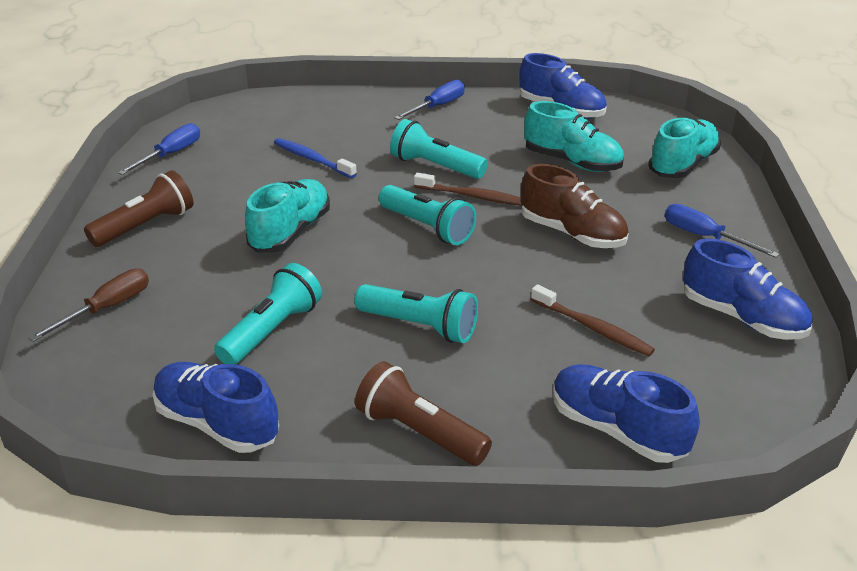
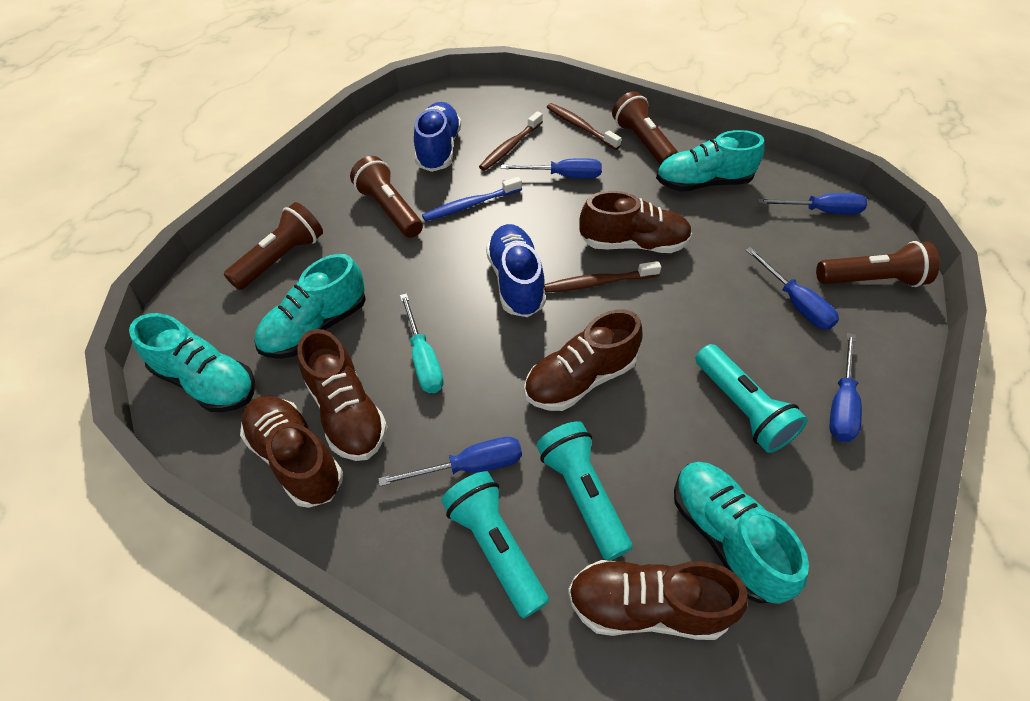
blue screwdriver: [118,123,200,175] [394,80,465,120] [665,204,780,258] = 3 -> [378,437,522,486] [501,158,602,178] [746,247,839,329] [758,193,867,214] [830,333,862,442] = 5
blue shoe: [152,362,279,453] [519,53,607,119] [553,364,700,463] [683,239,813,340] = 4 -> [414,102,461,172] [486,224,546,317] = 2
brown flashlight: [84,170,193,247] [355,361,492,466] = 2 -> [224,202,323,290] [350,156,423,238] [612,91,678,165] [816,241,940,287] = 4
brown screwdriver: [28,268,149,342] = 1 -> none = 0
brown shoe: [521,164,628,248] = 1 -> [240,396,343,508] [297,329,388,461] [524,310,642,411] [568,560,748,640] [579,191,692,253] = 5
brown toothbrush: [414,172,522,206] [531,284,655,356] = 2 -> [479,111,543,171] [544,261,661,293] [547,103,622,150] = 3
turquoise flashlight: [214,263,322,365] [355,284,478,343] [379,185,476,245] [390,119,487,179] = 4 -> [441,471,549,619] [536,421,632,561] [696,344,808,453] = 3
turquoise screwdriver: none = 0 -> [400,293,444,393] = 1
turquoise shoe: [245,179,330,252] [524,101,624,172] [648,118,721,178] = 3 -> [129,313,255,412] [255,254,366,359] [656,130,764,192] [674,462,809,604] = 4

